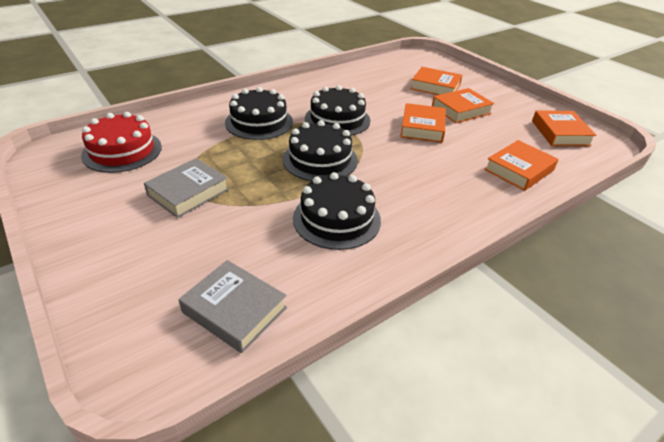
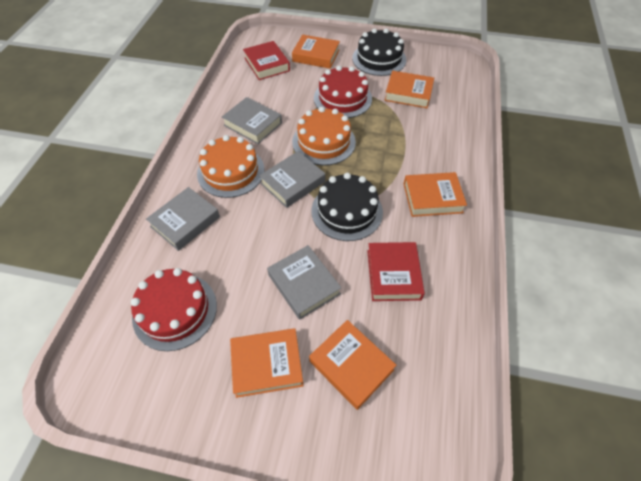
black cake: [225,87,293,140] [283,120,358,181] [293,172,381,250] [305,85,370,136] = 4 -> [312,173,383,241] [352,28,406,76] = 2
grey book: [144,158,229,218] [178,260,287,353] = 2 -> [146,187,220,251] [222,97,282,144] [259,151,325,208] [267,245,341,320] = 4
orange cake: none = 0 -> [197,135,264,198] [292,107,356,165] = 2
red book: none = 0 -> [243,41,290,80] [367,242,425,301] = 2
red cake: [81,112,162,173] = 1 -> [131,268,217,351] [314,66,372,118] = 2

